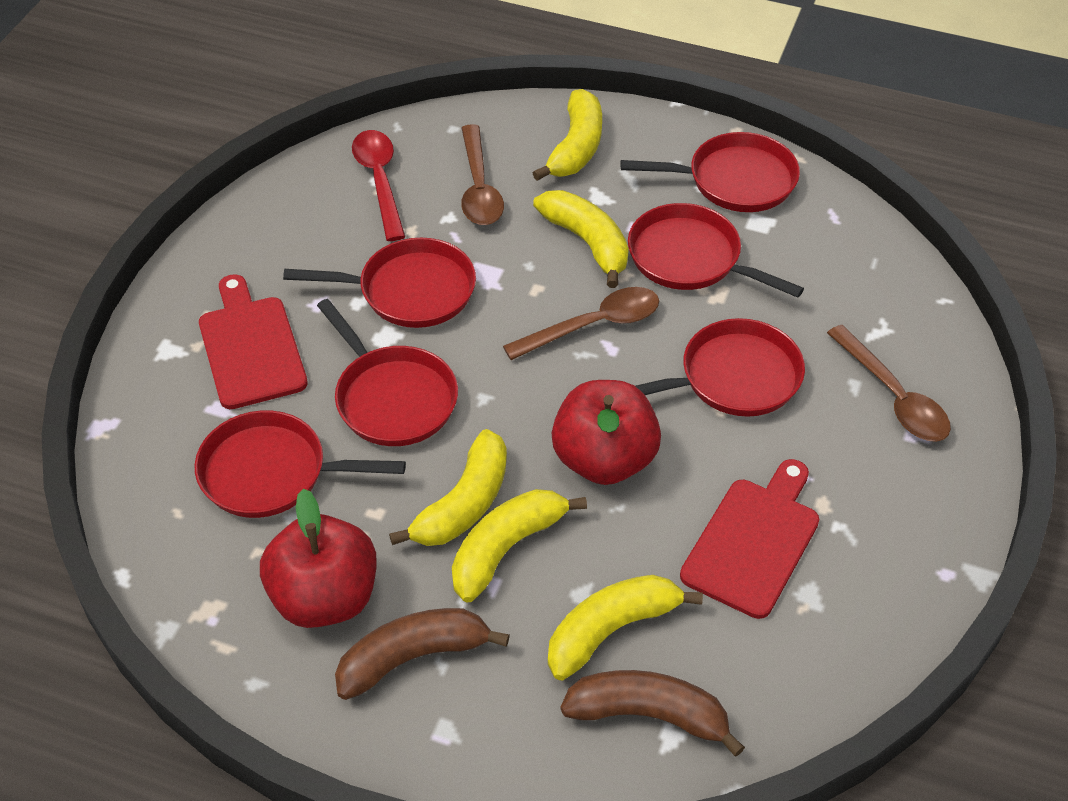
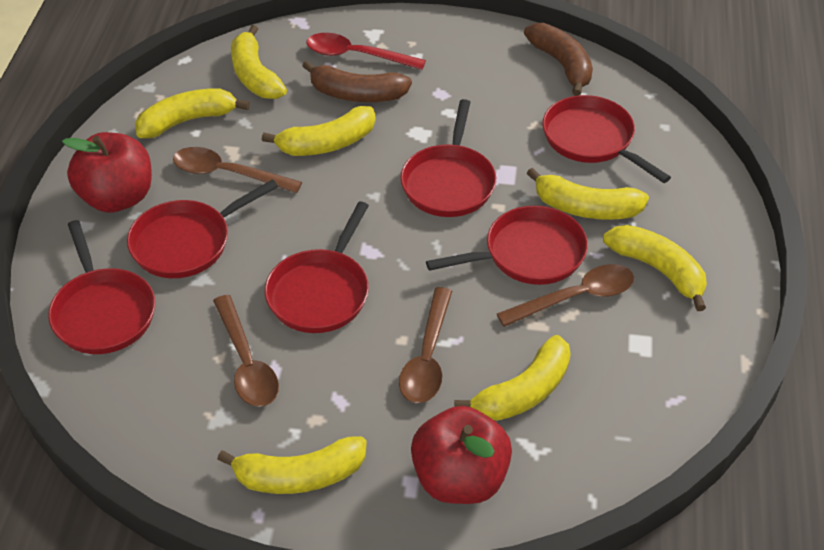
brown spoon: [461,124,504,225] [503,287,659,360] [827,325,951,442] = 3 -> [173,147,302,193] [213,295,279,407] [399,287,452,403] [497,264,634,327] = 4
red cutting board: [199,274,308,409] [680,459,819,619] = 2 -> none = 0
yellow banana: [389,429,507,546] [452,489,587,602] [533,89,602,181] [533,190,629,288] [548,575,703,680] = 5 -> [135,88,250,138] [217,436,367,494] [231,25,287,99] [262,106,375,156] [454,335,571,421] [527,168,649,220] [603,225,707,311] = 7

